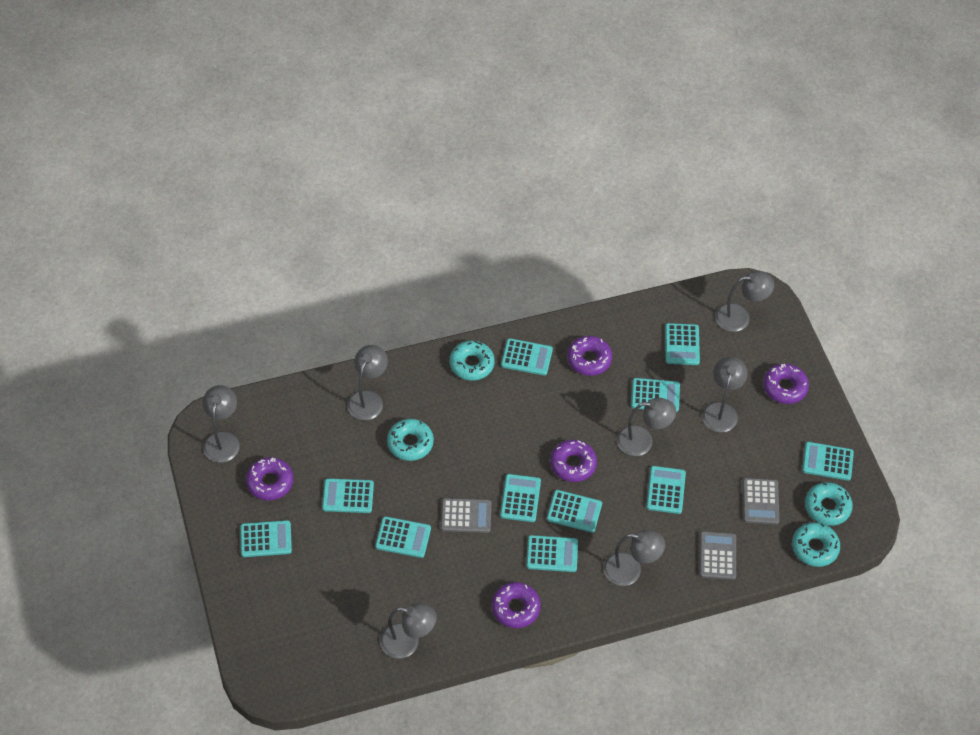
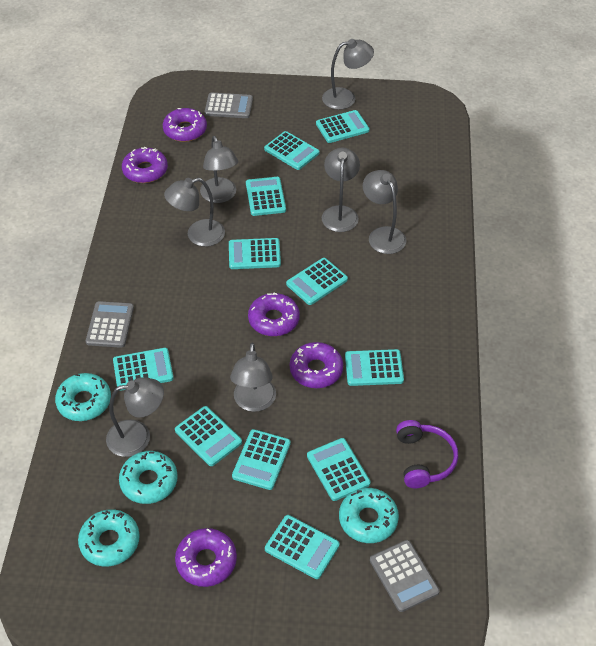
purple headphones: none = 0 -> [396,420,458,488] = 1

